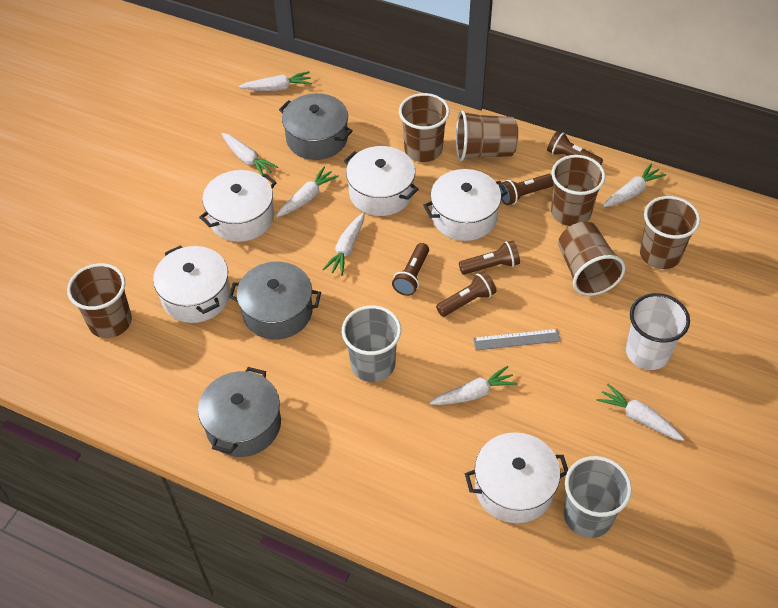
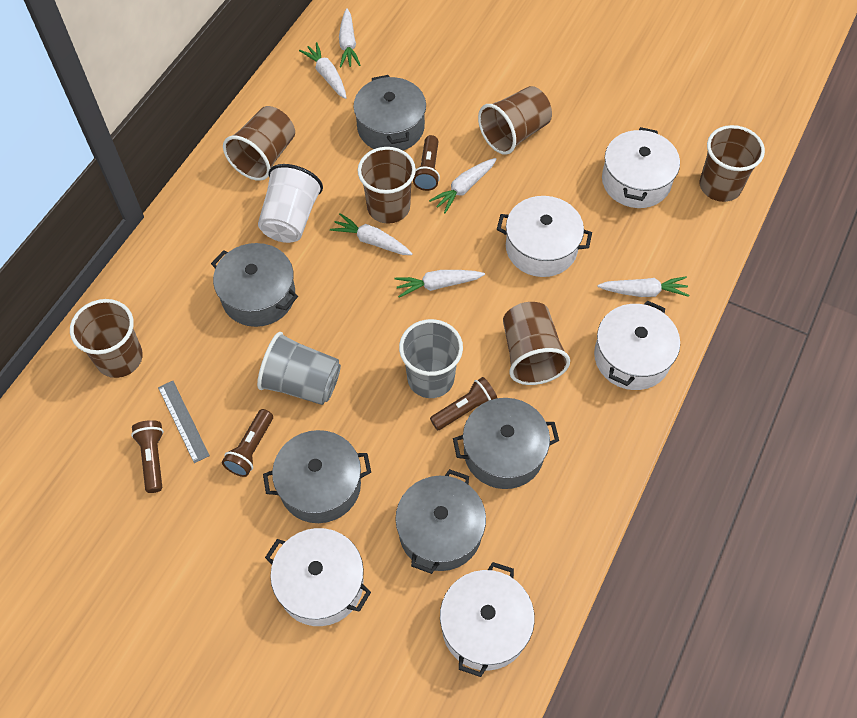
brown flashlight: [392,243,429,296] [436,271,496,317] [459,241,520,275] [499,174,553,205] [547,131,603,165] = 5 -> [131,420,164,493] [222,409,273,477] [413,135,440,191] [430,377,497,430] = 4
grey pot: [198,367,281,457] [229,262,321,340] [279,93,353,160] = 3 -> [211,243,298,327] [263,430,371,523] [353,75,426,150] [395,469,486,574] [453,398,559,489] = 5
white carrot: [221,133,278,176] [239,71,312,91] [276,167,339,217] [322,213,364,276] [429,366,518,405] [596,384,685,441] [603,164,666,207] = 7 -> [299,42,347,99] [330,213,413,255] [339,8,361,67] [394,270,485,298] [429,158,496,213] [597,276,689,297] = 6

